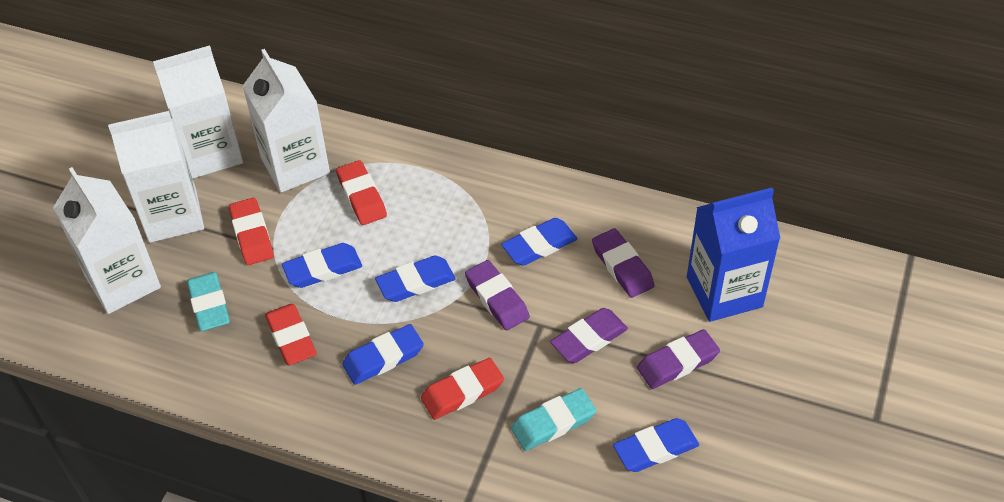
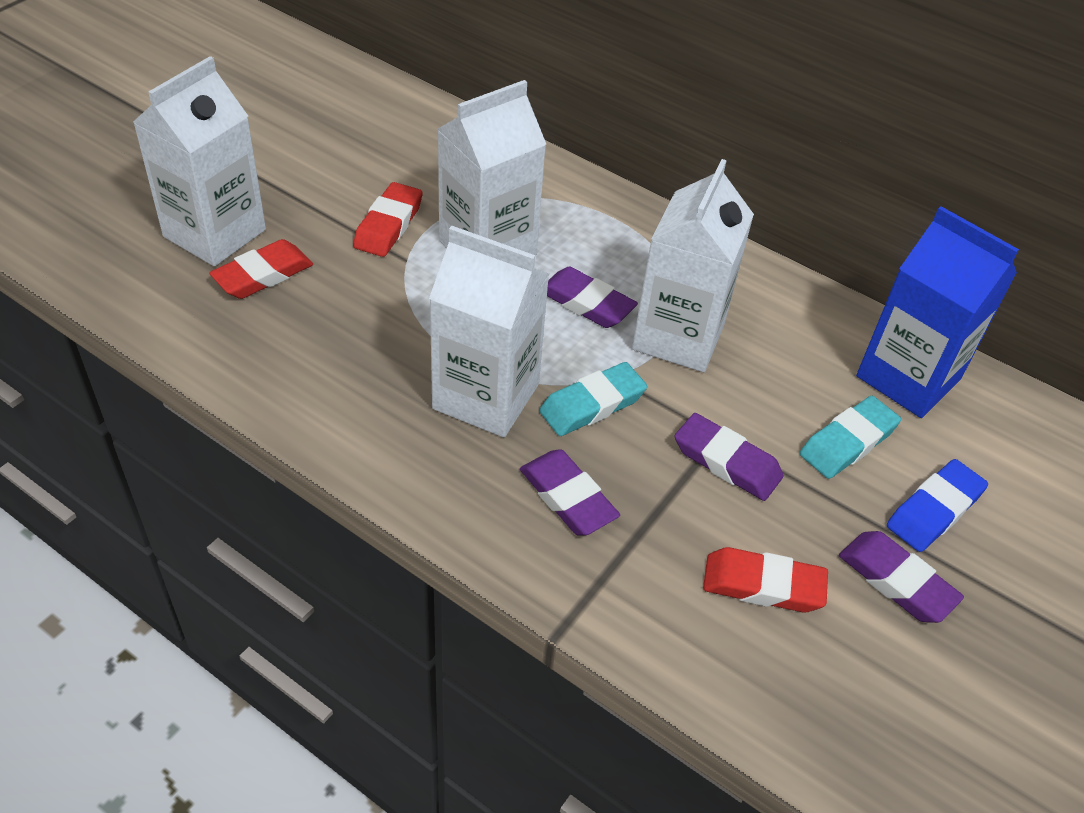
blue eraser: [282,243,362,288] [342,324,424,385] [375,255,456,302] [501,218,577,266] [613,418,699,472] = 5 -> [887,459,988,552] = 1
red eraser: [229,198,274,265] [265,304,317,365] [336,160,387,225] [421,358,504,420] = 4 -> [209,239,313,299] [353,182,423,257] [703,547,828,612] = 3

